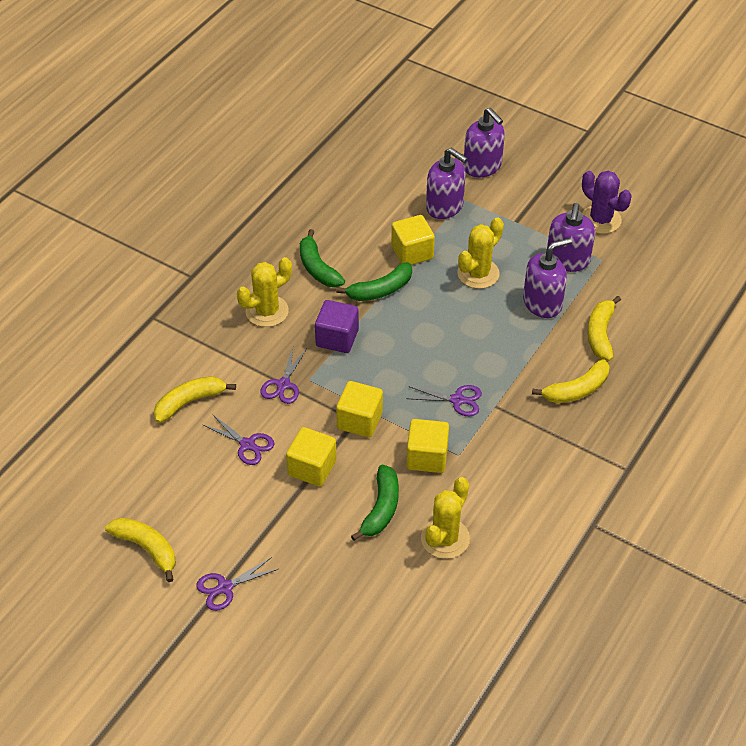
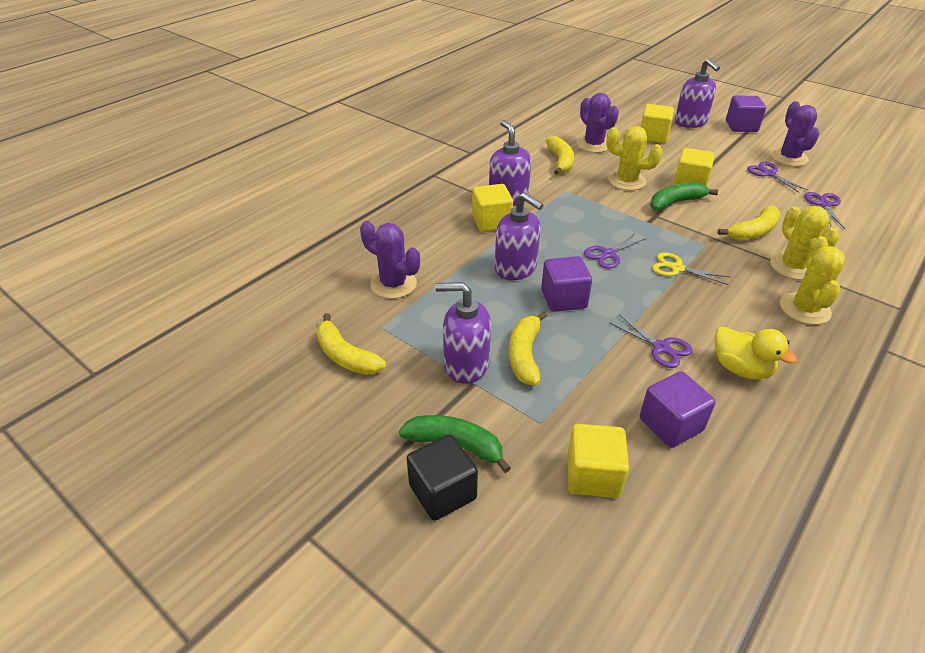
black cube: none = 0 -> [407,435,478,521] = 1
green banana: [300,229,345,287] [336,262,412,301] [351,465,399,541] = 3 -> [399,415,511,473] [650,182,718,211] = 2
purple cactus: [582,171,632,234] = 1 -> [360,221,420,299] [577,93,619,153] [771,101,819,166] = 3
purple cube: [315,300,359,353] = 1 -> [541,256,592,312] [640,371,716,448] [726,96,766,132] = 3
yellow duck: none = 0 -> [715,326,797,380] = 1
yellow scissors: none = 0 -> [652,252,730,285] = 1

